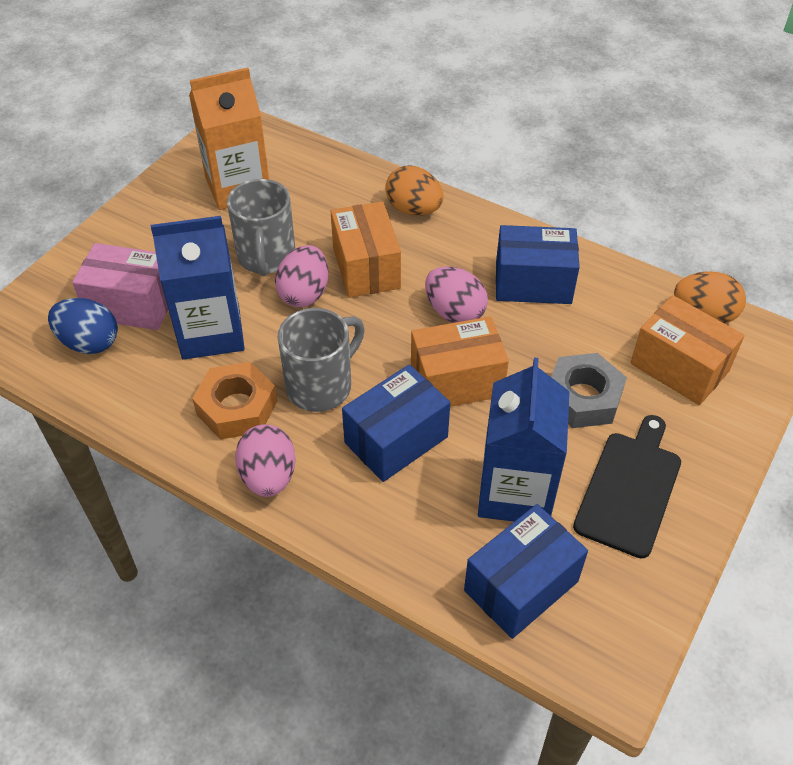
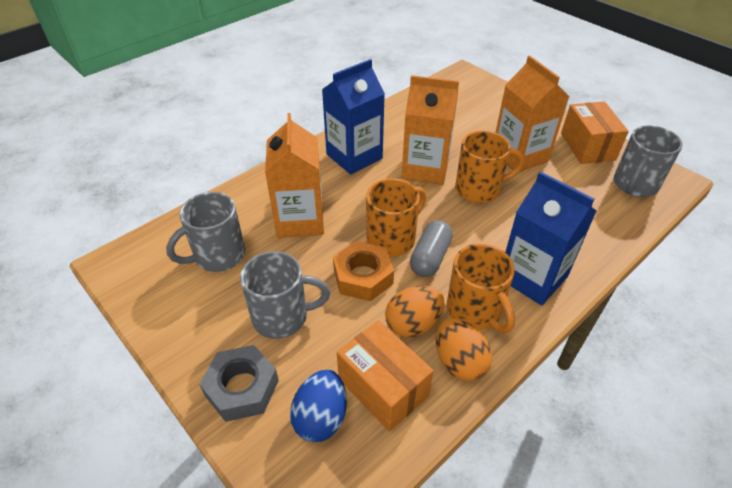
black cutting board: [573,415,681,559] = 1 -> none = 0
blue box: [342,364,450,482] [464,504,588,639] [496,225,580,304] = 3 -> none = 0
grey capsule: none = 0 -> [410,220,453,277] = 1
grey mug: [227,179,295,276] [278,308,365,412] = 2 -> [166,192,245,272] [240,251,330,339] [614,125,683,197] = 3
orange box: [331,201,401,298] [411,316,509,407] [630,295,745,405] = 3 -> [337,320,434,432] [561,101,629,164] = 2
orange carton: [189,68,269,210] = 1 -> [265,113,324,238] [401,75,459,185] [495,56,569,171] = 3
orange mug: none = 0 -> [366,178,426,257] [447,244,515,333] [455,131,524,203] = 3
pink box: [72,243,168,330] = 1 -> none = 0
pink egg: [235,424,296,497] [275,245,329,307] [425,266,488,323] = 3 -> none = 0

